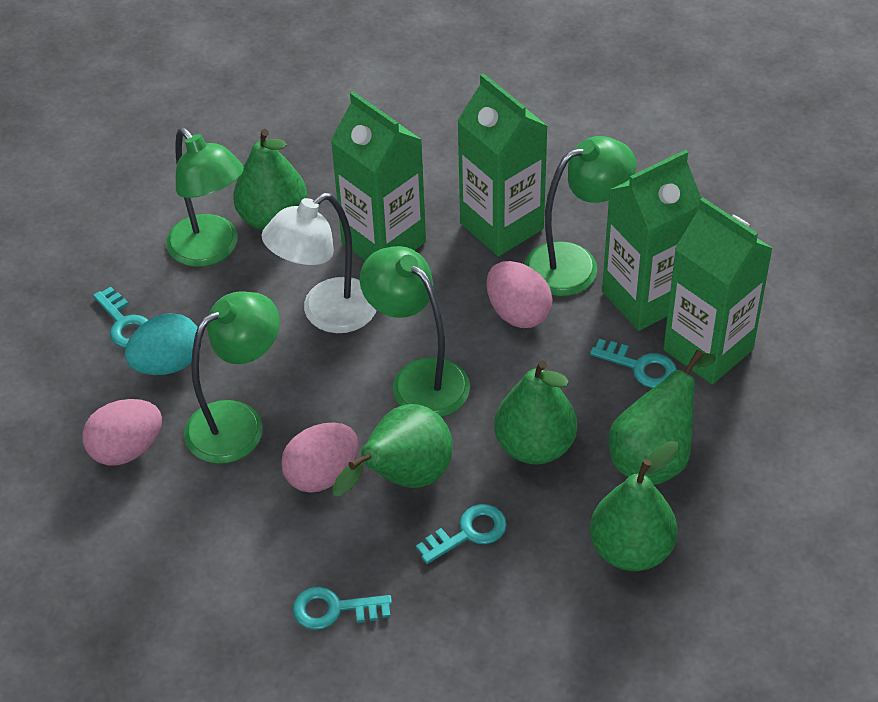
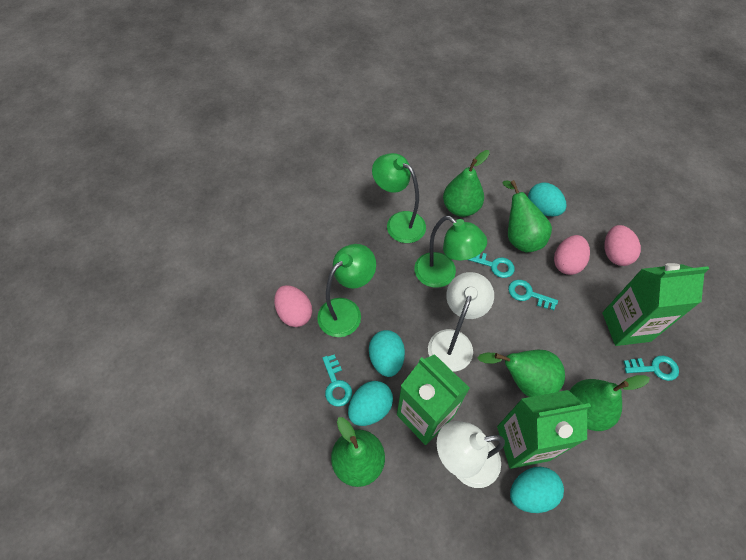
green carton: [331,92,426,261] [457,73,548,257] [602,150,701,331] [663,198,773,384] = 4 -> [397,354,470,445] [497,390,591,469] [602,263,709,346] = 3
green lamp: [166,128,244,267] [184,291,280,464] [360,246,470,417] [525,136,636,296] = 4 -> [317,244,376,337] [372,153,426,243] [414,216,487,288] = 3
turquoise egg: [125,313,198,375] = 1 -> [348,381,393,426] [369,330,405,377] [510,467,564,513] [528,183,567,217] = 4
white lamp: [261,193,376,333] = 1 -> [428,272,494,372] [437,421,505,488] = 2

